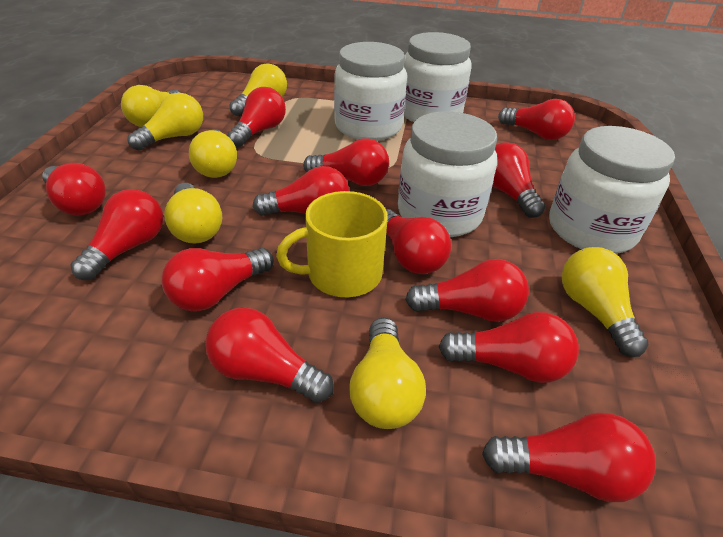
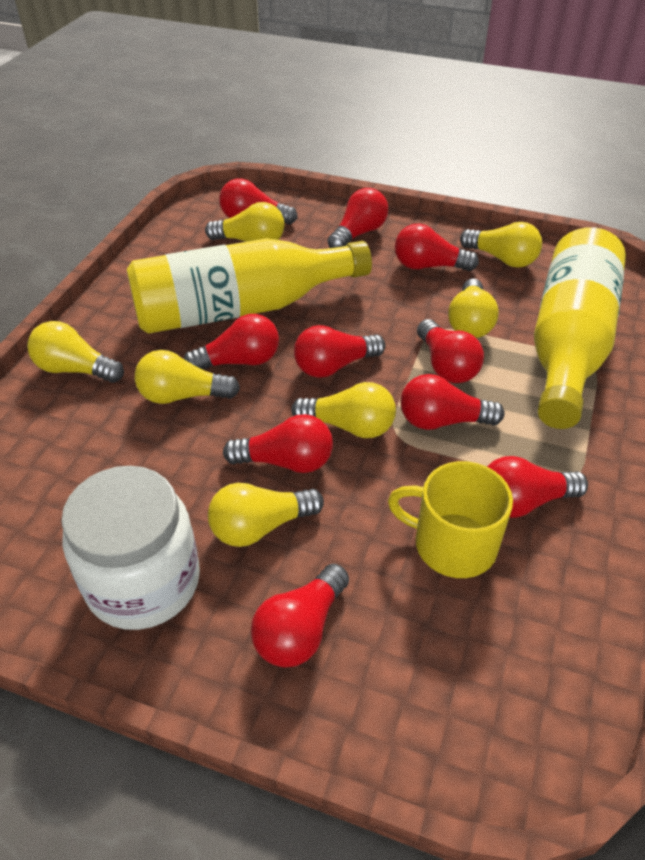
red light bulb: [42,163,106,216] [71,189,163,280] [162,248,274,311] [205,307,334,403] [227,87,286,147] [253,166,349,216] [303,138,389,186] [386,209,451,274] [405,259,529,322] [439,312,579,383] [482,413,656,502] [492,142,545,218] [498,99,575,140] = 13 -> [184,314,279,370] [219,178,298,225] [223,414,333,473] [251,564,349,668] [294,325,385,378] [327,188,388,248] [395,224,479,271] [400,374,505,430] [417,319,484,383] [487,456,588,518] = 10
white jar: [334,42,407,141] [398,111,497,237] [403,32,472,122] [549,126,675,254] = 4 -> [61,466,200,630] = 1
yellow bottle: none = 0 -> [127,238,372,334] [534,227,626,429] = 2

